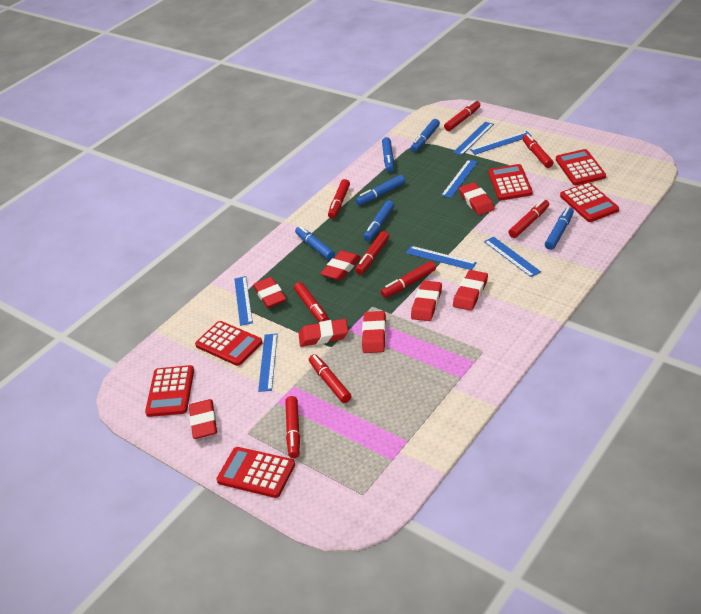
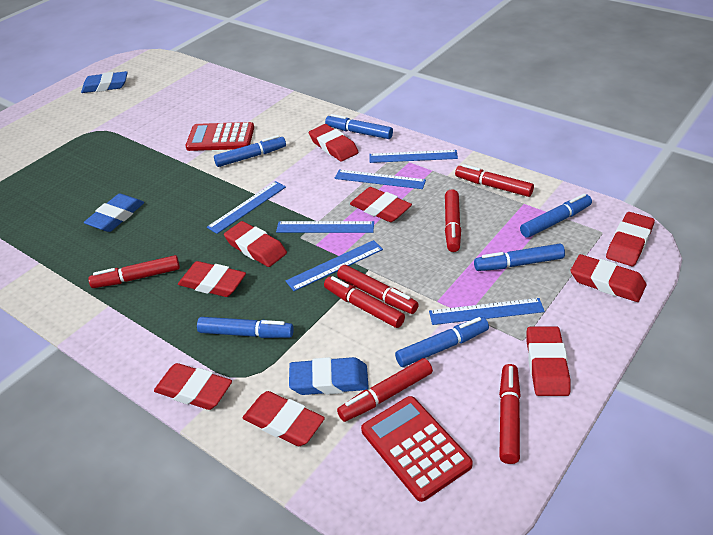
blue eraser: none = 0 -> [81,71,128,93] [84,194,144,232] [289,357,369,395] = 3
blue ruler: [234,276,253,326] [258,334,278,392] [406,246,477,270] [441,160,478,198] [453,122,494,155] [470,131,531,155] [484,236,541,277] = 7 -> [207,181,286,234] [276,221,374,233] [286,240,383,291] [335,170,426,189] [369,150,458,163] [429,298,545,325] = 6
red calculator: [145,365,194,417] [195,321,263,366] [216,447,295,498] [488,164,532,200] [556,149,606,185] [560,182,619,222] = 6 -> [185,122,254,151] [361,396,473,502] = 2
red eraser: [189,399,217,439] [253,277,286,308] [299,319,348,347] [320,250,361,281] [362,311,386,353] [411,281,442,321] [453,270,488,311] [459,182,495,215] = 8 -> [154,363,232,410] [178,261,246,297] [224,221,287,267] [243,391,325,446] [309,124,358,162] [350,187,412,222] [527,326,571,396] [570,254,646,302] [606,212,655,266] = 9
red marker: [285,396,300,458] [294,282,329,322] [309,354,351,403] [328,179,350,219] [355,231,389,275] [381,261,436,298] [444,100,480,131] [508,199,549,238] [522,134,554,168] = 9 -> [88,255,180,288] [324,276,405,328] [337,265,419,314] [337,358,433,422] [445,189,461,252] [455,164,534,197] [499,364,521,464] = 7

